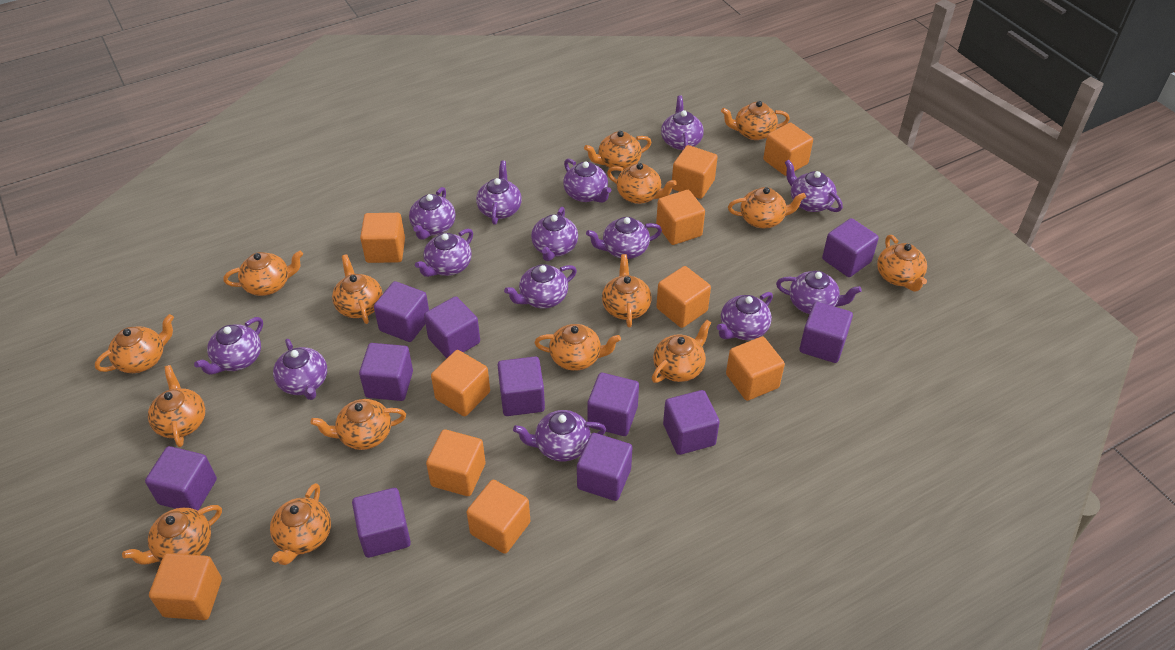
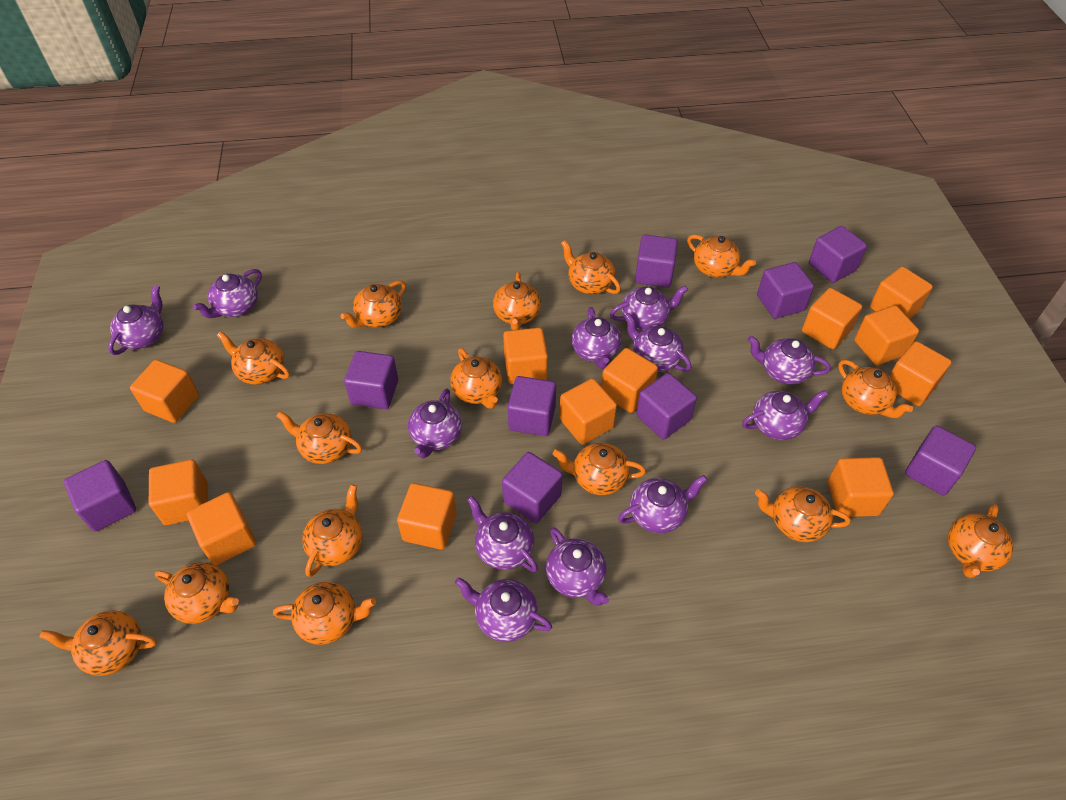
orange cube: [149,553,222,620] [360,213,405,263] [426,429,486,496] [431,350,490,416] [466,480,530,554] [656,190,705,245] [656,266,711,328] [672,145,718,199] [726,336,785,401] [763,123,813,176] = 10 -> [130,360,199,423] [149,459,208,525] [187,492,256,565] [397,483,457,550] [503,328,548,384] [559,378,617,445] [601,348,658,413] [802,288,862,349] [828,457,894,517] [854,305,919,365] [870,267,933,319] [889,341,952,406] = 12
purple cube: [145,446,217,511] [352,488,411,558] [359,343,413,401] [374,281,429,342] [424,296,480,358] [498,357,545,416] [577,433,632,501] [587,373,639,436] [663,390,720,455] [800,302,853,363] [822,218,879,277] = 11 -> [64,460,136,532] [344,351,398,409] [502,452,563,523] [508,376,556,436] [635,235,678,288] [636,373,697,440] [757,262,814,319] [809,226,867,283] [905,426,976,495] = 9
purple teapot: [194,317,263,375] [273,339,327,400] [409,187,455,240] [415,229,473,277] [476,160,522,225] [504,264,577,308] [513,410,606,462] [531,207,578,261] [563,159,611,203] [586,217,662,259] [661,95,704,151] [717,292,773,340] [776,271,862,314] [785,160,843,212] = 14 -> [108,285,164,355] [193,269,262,318] [408,389,462,458] [455,577,552,642] [467,496,538,572] [546,527,609,606] [572,307,622,369] [610,286,688,330] [618,475,707,533] [624,313,691,372] [742,390,828,440] [748,336,831,384] = 12

